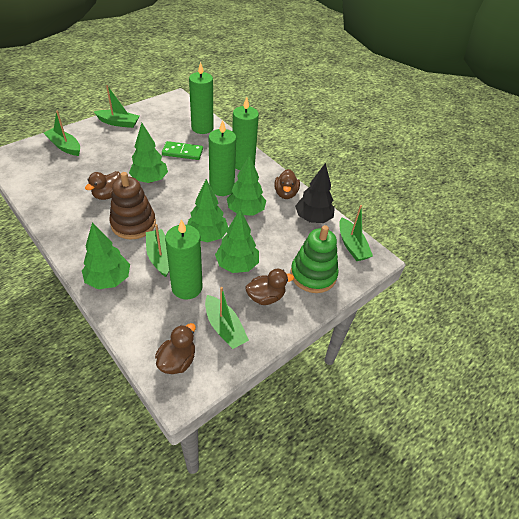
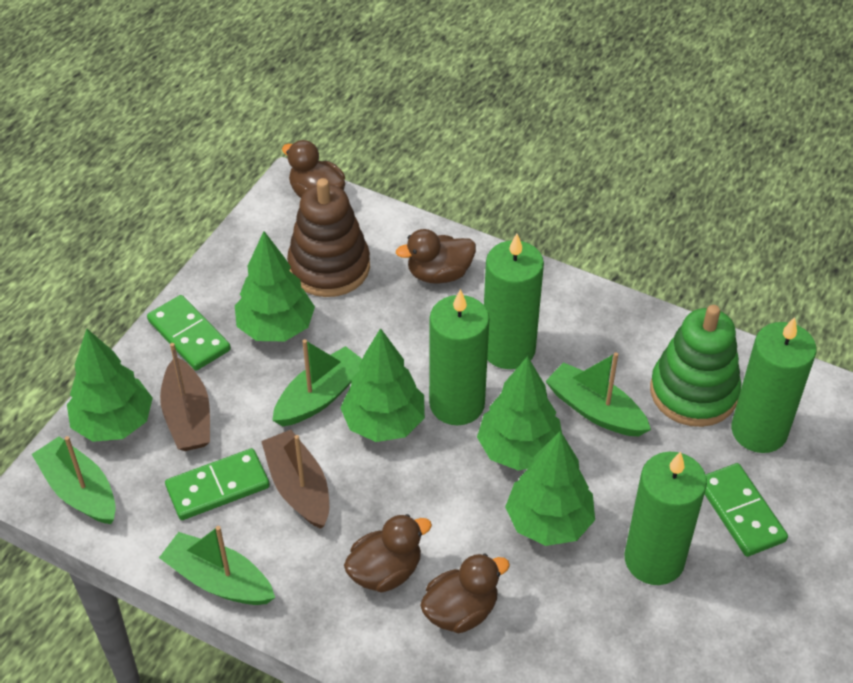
black tree: [295,163,335,223] = 1 -> none = 0
brown boat: none = 0 -> [160,343,210,451] [261,430,329,529] = 2
green boat: [44,111,80,156] [94,85,139,128] [146,224,169,277] [205,287,249,349] [339,205,373,261] = 5 -> [32,436,116,524] [159,526,275,605] [272,339,362,426] [545,352,651,437] = 4
green domino: [162,141,203,160] = 1 -> [147,295,231,371] [165,448,270,520] [705,463,788,557] = 3

